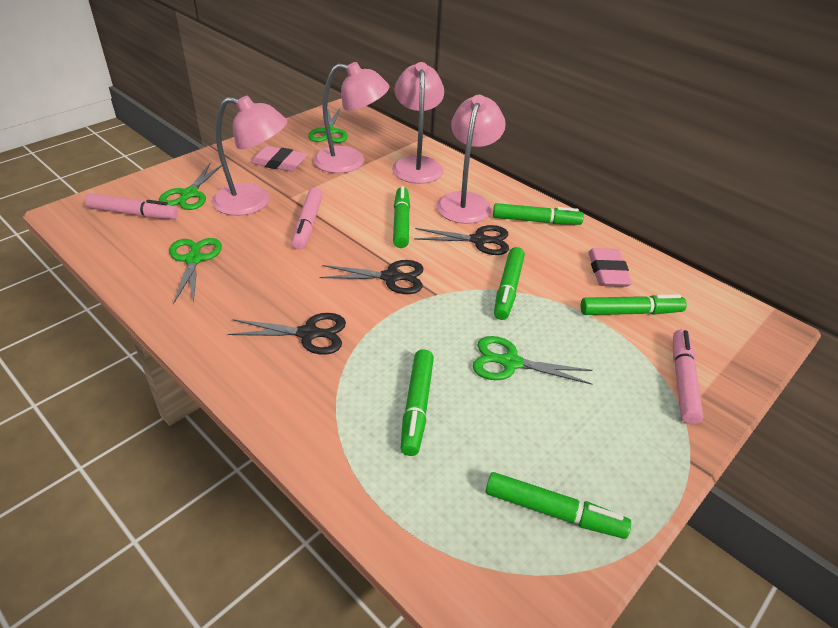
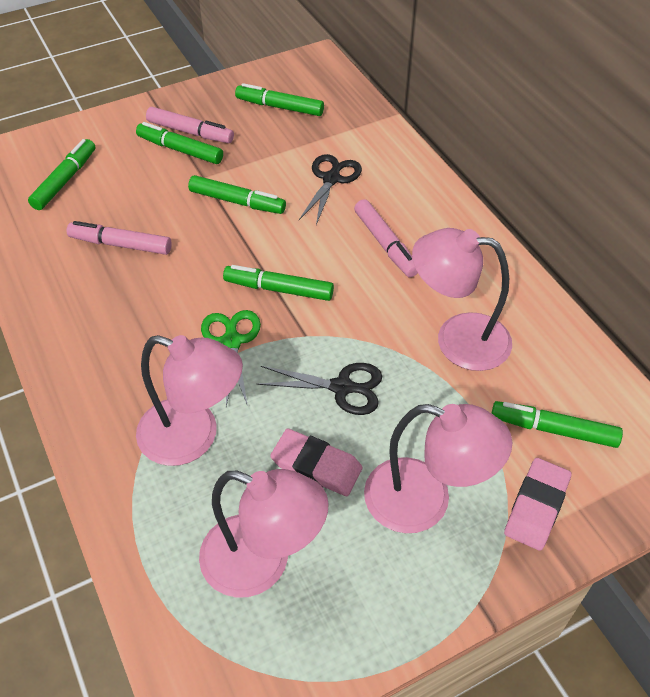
black scissors: [228,313,346,355] [319,260,424,294] [414,225,509,255] = 3 -> [256,363,382,415] [299,154,362,225] = 2
green scissors: [159,163,222,210] [169,238,222,305] [308,108,348,143] [473,336,593,385] = 4 -> [201,310,261,407] = 1

